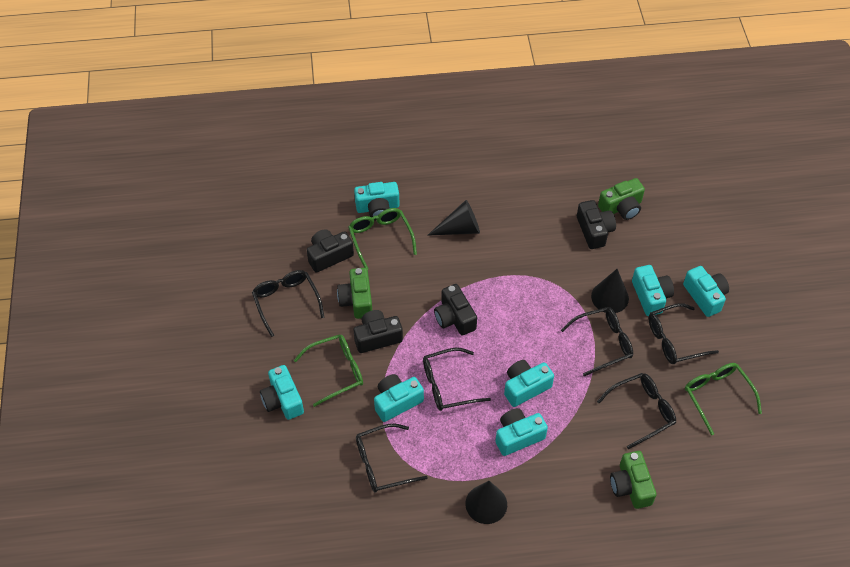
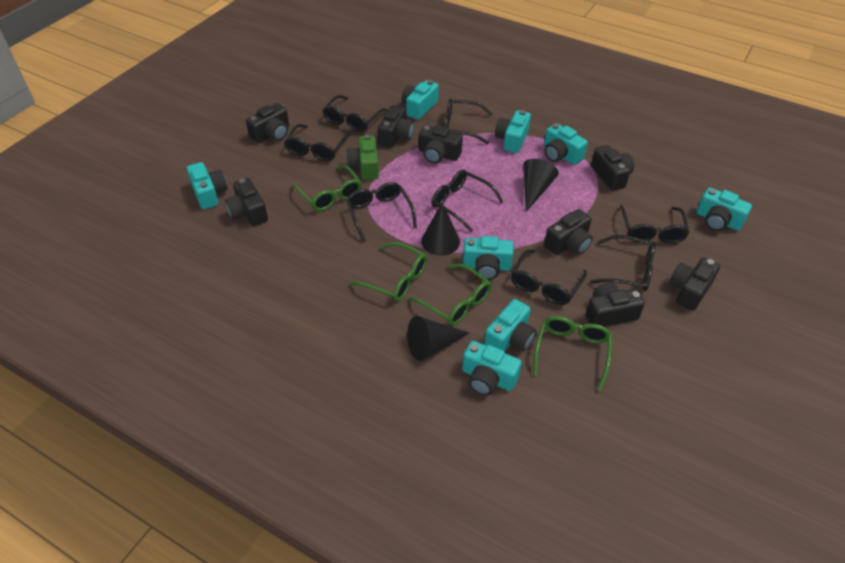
black camera: [307,229,354,272] [354,310,403,353] [434,284,477,335] [577,200,616,249] = 4 -> [225,178,268,226] [246,103,289,143] [378,105,414,147] [419,125,463,164] [544,209,593,255] [586,282,645,327] [591,145,634,191] [669,257,720,311] = 8
black glasses: [252,270,325,337] [356,424,428,492] [423,348,491,411] [561,307,633,376] [597,373,676,449] [648,303,719,364] = 6 -> [285,124,351,161] [323,95,387,132] [346,182,417,242] [431,170,503,232] [444,98,493,144] [511,249,587,305] [589,235,655,292] [620,205,689,244] = 8
green camera: [337,268,372,319] [598,178,645,220] [610,451,657,509] = 3 -> [346,134,379,180] = 1
green glasses: [294,334,363,407] [348,208,417,270] [685,363,762,435] = 3 -> [292,165,362,211] [350,242,427,302] [408,264,491,326] [533,316,612,391] = 4
turquoise camera: [260,365,304,420] [354,182,400,221] [374,374,424,422] [495,408,548,456] [504,360,554,407] [632,265,674,316] [683,266,729,317] = 7 -> [187,162,228,209] [401,80,439,120] [462,341,522,395] [463,236,514,280] [484,299,536,352] [495,110,531,153] [544,123,588,165] [696,188,752,231] = 8

